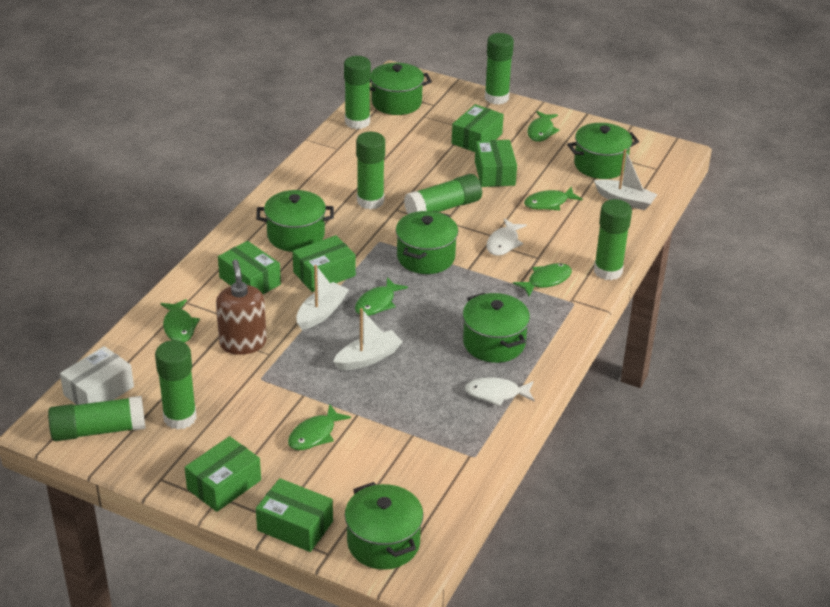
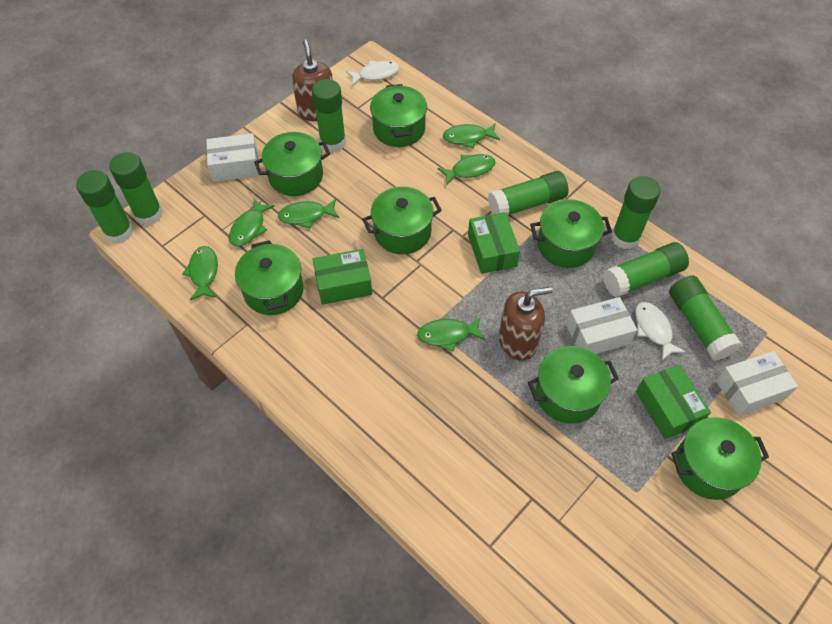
brown soap dispenser: [216,260,267,355] = 1 -> [292,40,333,121] [499,287,553,361] = 2
green box: [185,436,261,512] [218,241,281,294] [256,478,333,552] [293,235,356,292] [452,104,504,152] [475,140,517,187] = 6 -> [312,249,372,305] [468,212,520,274] [636,365,711,439] = 3
green pot: [256,190,334,252] [345,482,423,570] [370,63,432,115] [396,211,458,274] [463,293,530,363] [567,123,639,179] = 6 -> [235,240,304,315] [254,132,330,196] [362,187,442,254] [370,84,427,147] [528,346,619,424] [530,199,612,268] [671,417,769,500] = 7
white boat: [296,265,349,330] [333,308,403,370] [594,149,658,210] = 3 -> none = 0
white box: [60,346,134,405] = 1 -> [206,133,260,182] [566,297,637,354] [716,351,798,416] = 3

